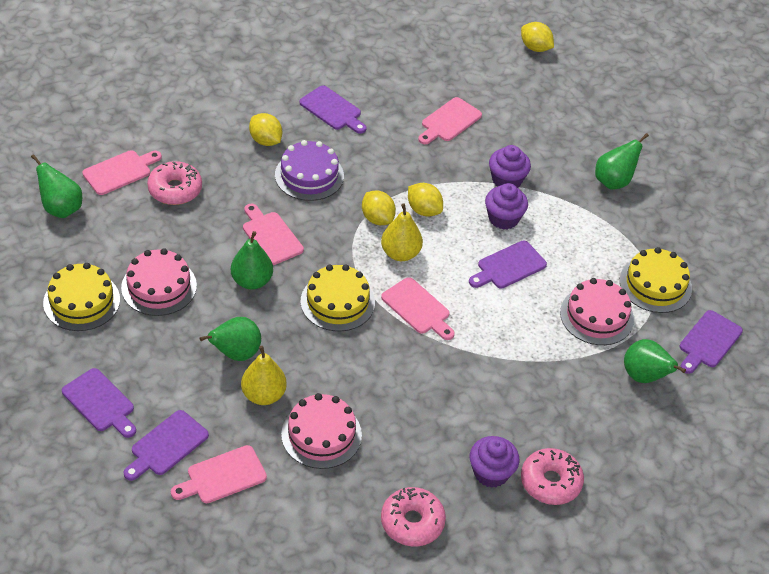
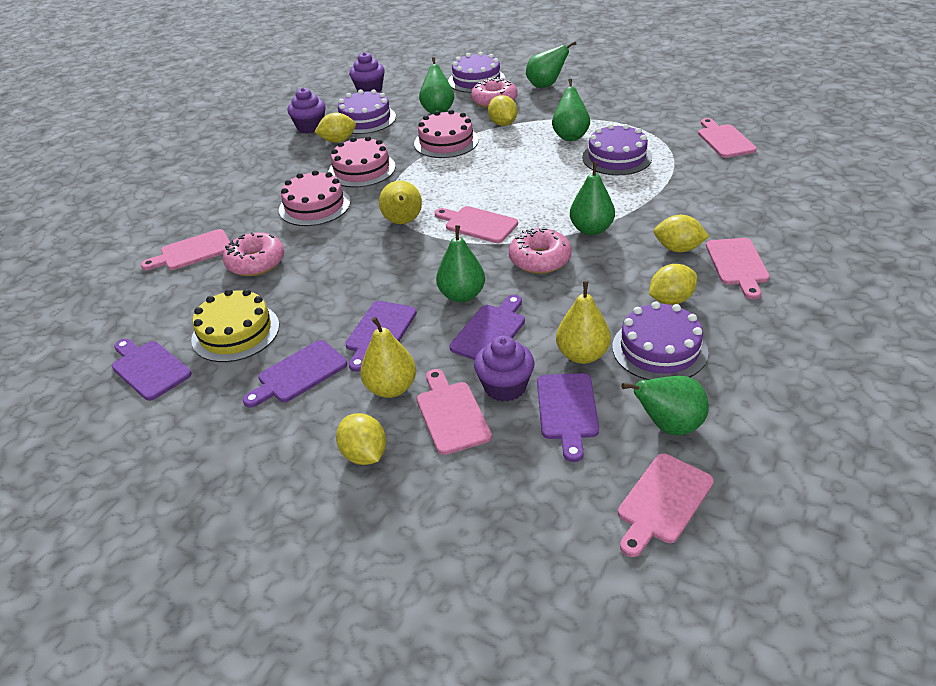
green pear: [31,154,82,218] [199,317,261,361] [231,231,273,290] [595,133,649,190] [624,339,686,383] = 5 -> [419,57,454,114] [436,225,485,302] [526,41,576,88] [552,79,590,141] [570,162,615,235] [622,376,709,435] = 6
pink cutting board: [82,150,162,195] [171,445,267,503] [243,204,304,265] [381,277,455,340] [418,97,482,144] = 5 -> [141,229,230,270] [417,369,492,455] [435,206,518,243] [618,454,714,557] [698,118,757,158] [706,238,770,299] = 6
purple cake: [275,140,344,201] = 1 -> [338,89,396,134] [448,52,505,93] [582,124,652,175] [612,301,709,380] = 4
yellow cake: [43,263,120,331] [301,264,375,331] [620,247,692,313] = 3 -> [191,289,279,362] = 1
yellow lemon: [249,113,282,146] [362,191,396,225] [408,183,443,217] [521,22,554,52] = 4 -> [315,113,356,143] [336,413,386,465] [488,95,517,126] [649,264,697,305] [654,215,709,252] = 5
yellow pear: [241,346,287,405] [381,204,423,261] = 2 -> [360,317,416,398] [379,181,422,224] [556,281,611,364] = 3

